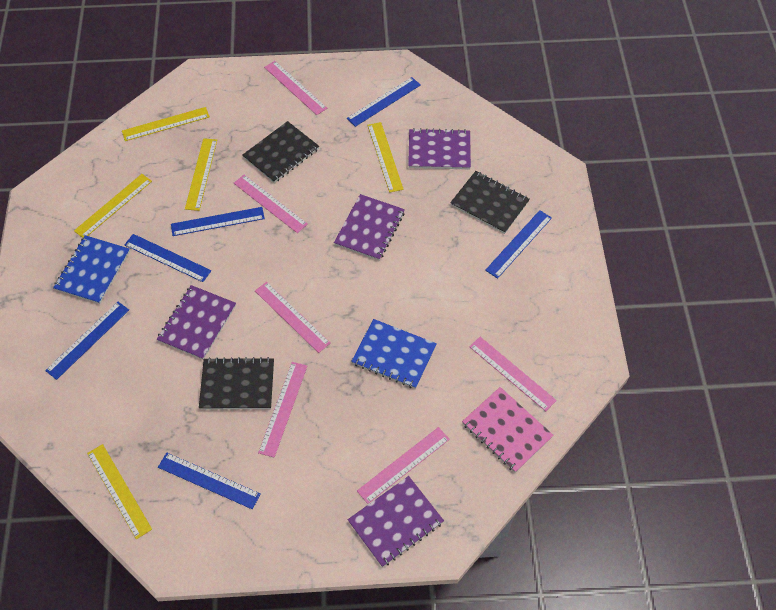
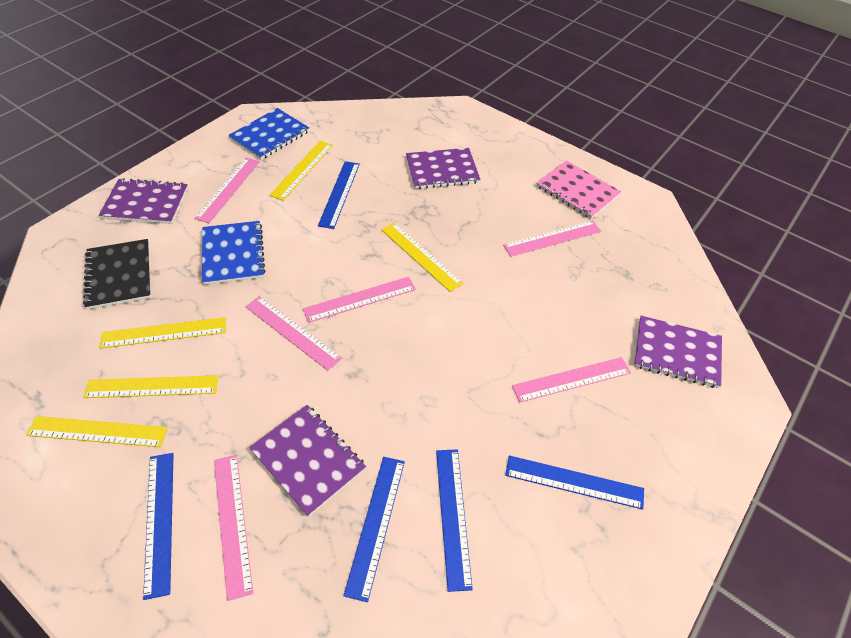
black notebook: [199,357,274,409] [242,121,319,183] [450,171,530,234] = 3 -> [83,239,151,310] = 1
blue ruler: [45,302,129,380] [124,234,211,282] [158,453,260,509] [171,207,265,236] [347,77,421,127] [485,210,552,279] = 6 -> [143,453,174,600] [318,161,360,229] [344,457,405,602] [436,449,473,592] [505,456,644,510] = 5

